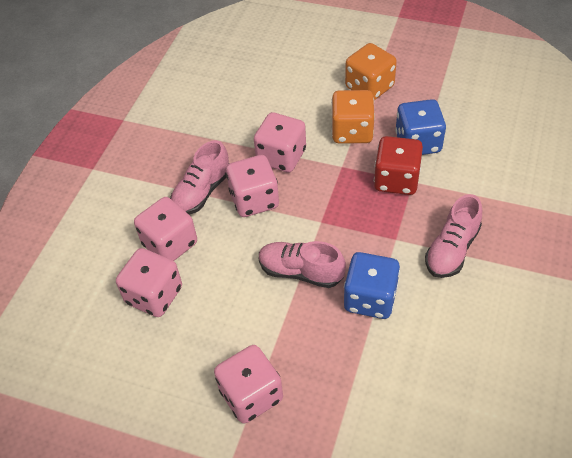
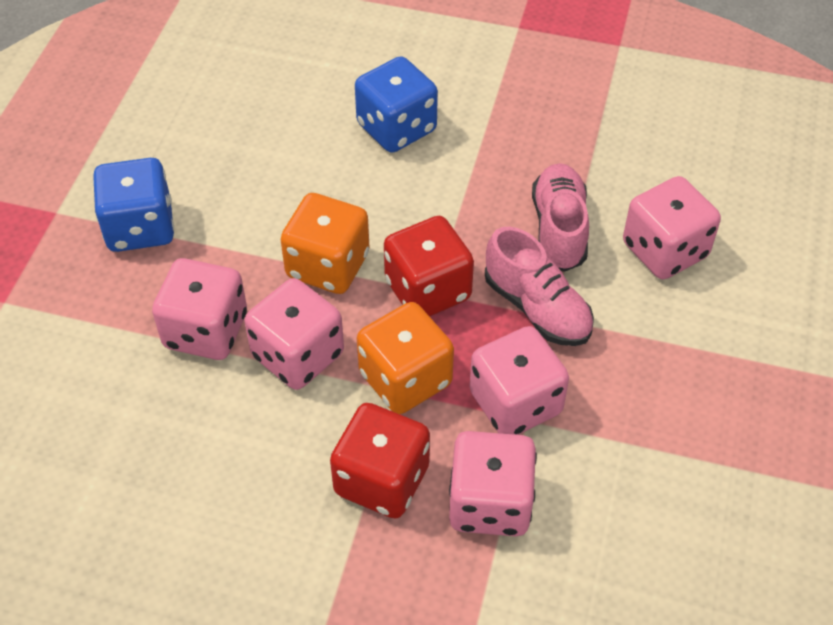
pink shoe: [170,140,229,214] [259,241,346,288] [425,194,482,278] = 3 -> [485,227,594,346] [532,163,589,272] = 2
red dice: [374,136,423,195] = 1 -> [330,403,430,519] [384,216,474,317] = 2

